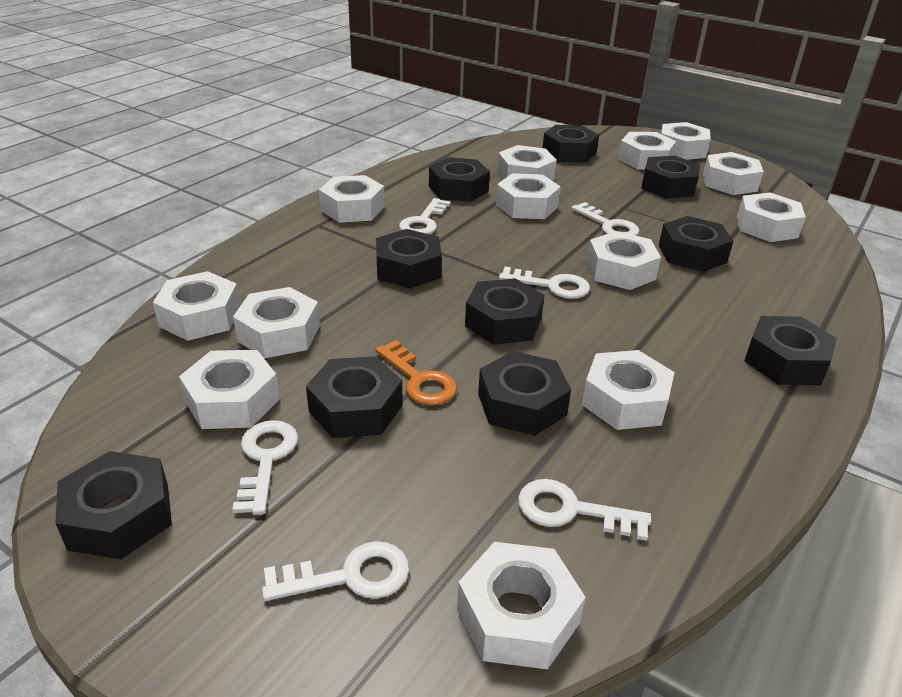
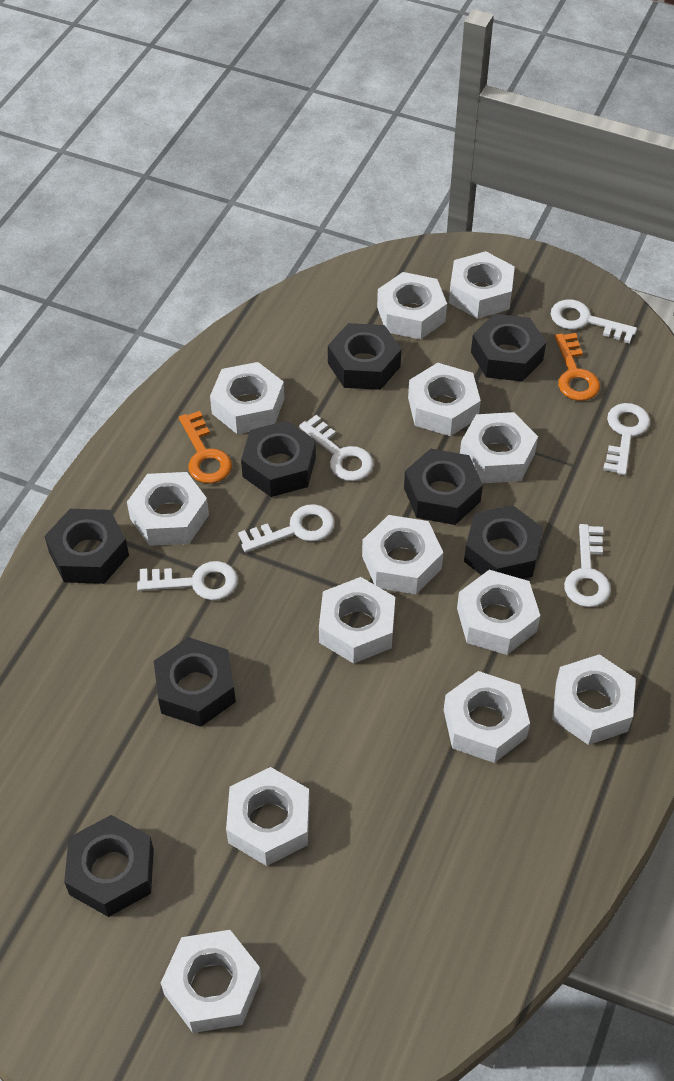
black nut: [55,451,172,559] [306,356,402,438] [376,229,442,289] [429,157,490,202] [465,278,544,345] [478,351,571,436] [543,125,599,163] [641,156,700,199] [659,216,733,272] [744,316,837,385] = 10 -> [44,509,129,584] [64,815,154,917] [154,637,236,727] [241,421,316,497] [328,323,401,390] [404,449,483,525] [464,505,543,579] [471,314,546,382] = 8
orange key: [376,340,457,406] = 1 -> [179,411,232,484] [555,333,600,401] = 2

